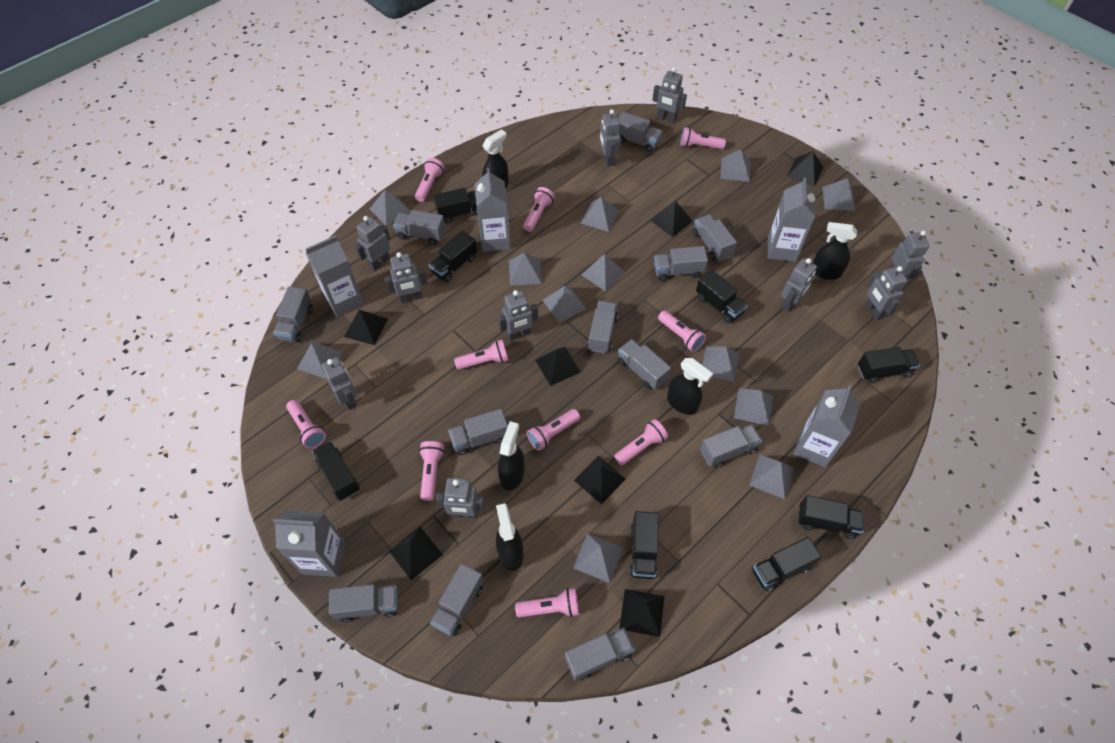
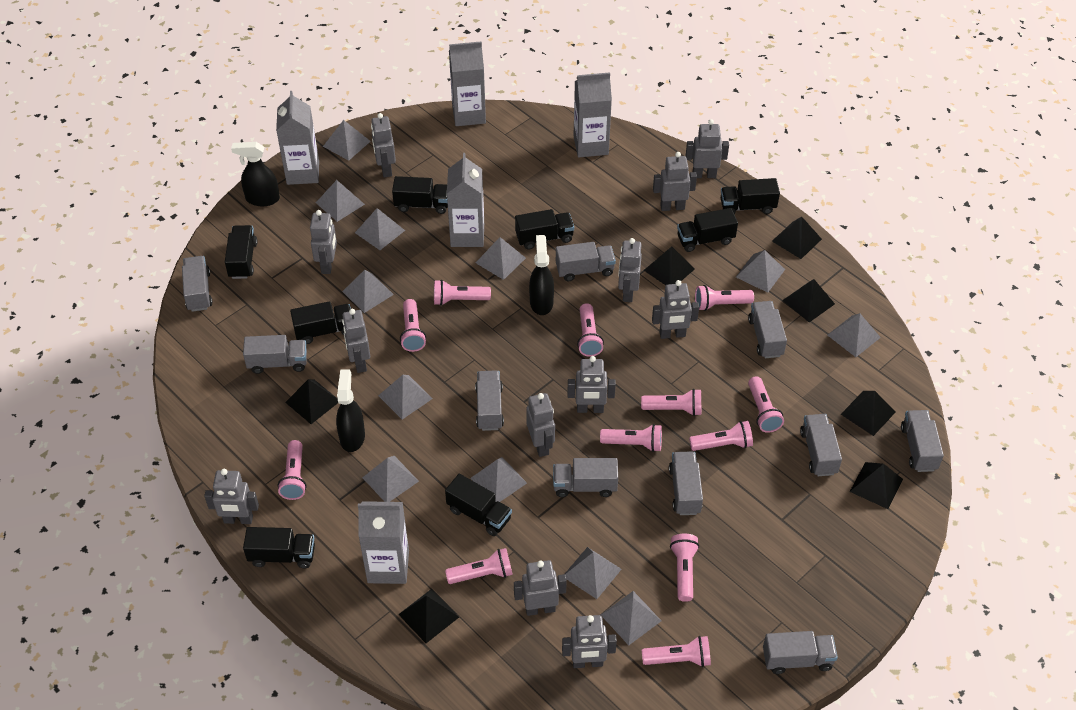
black spray bottle: [482,129,509,189] [496,503,523,571] [498,421,525,490] [667,358,713,415] [813,222,857,280] = 5 -> [231,142,280,206] [336,370,365,452] [529,235,554,315] = 3
grey robot: [322,357,358,410] [354,216,390,271] [385,252,427,303] [436,478,485,518] [498,290,538,341] [599,109,621,166] [652,67,687,123] [781,258,817,312] [865,266,907,321] [890,231,929,279] = 10 -> [204,469,259,524] [310,210,337,274] [342,309,370,373] [371,113,396,177] [514,560,567,616] [526,393,555,457] [562,615,617,668] [567,356,616,413] [618,238,642,302] [652,280,699,339] [653,152,697,211] [686,119,729,178] = 12
grey truck: [273,287,313,343] [329,584,398,622] [393,210,445,245] [430,564,484,636] [448,409,508,455] [565,628,635,681] [588,301,618,353] [618,112,662,152] [618,339,671,390] [654,246,708,281] [693,214,737,261] [700,424,762,468] = 12 -> [182,256,213,312] [243,335,307,374] [475,371,504,431] [553,458,618,497] [556,242,616,281] [669,451,703,515] [748,301,787,358] [763,631,838,674] [800,414,842,476] [901,410,944,472] = 10
pink flashlight: [286,400,326,449] [415,158,444,202] [419,441,445,501] [454,340,508,370] [515,588,579,617] [523,187,555,232] [527,409,580,451] [614,419,668,465] [658,311,706,352] [680,127,726,149] = 10 -> [278,440,306,500] [400,299,426,352] [434,280,491,306] [445,548,513,584] [577,303,604,357] [600,424,662,452] [641,389,701,416] [642,636,711,667] [670,534,699,602] [689,421,753,451] [695,285,754,311] [748,376,784,433] = 12

